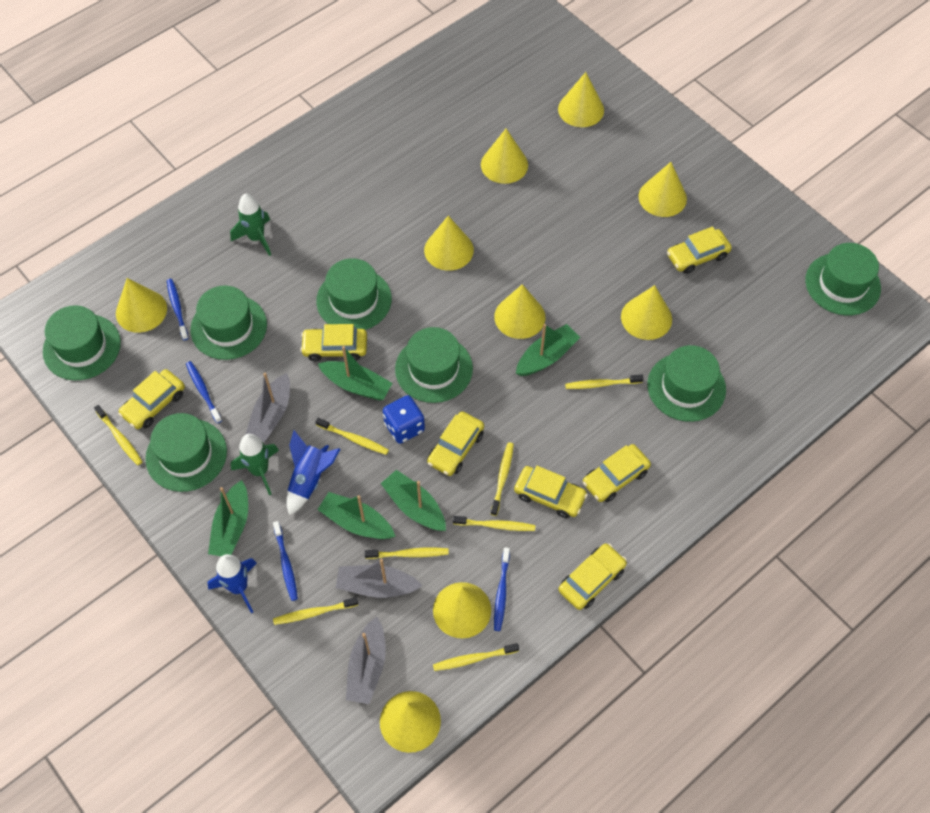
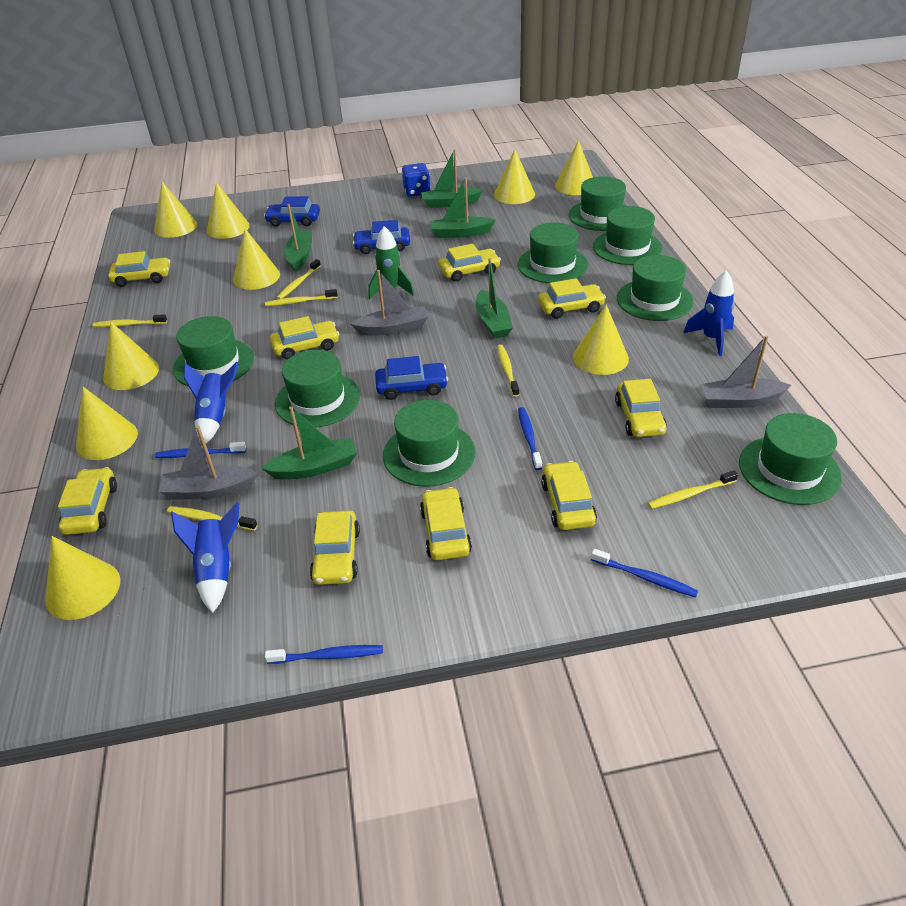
blue car: none = 0 -> [264,196,320,227] [353,220,410,254] [375,356,448,400] = 3
blue rocket: [208,554,257,613] [287,430,340,516] = 2 -> [171,502,239,613] [184,362,239,444] [683,270,735,356] = 3
green hat: [43,305,121,380] [145,413,227,492] [190,286,267,360] [316,258,392,330] [395,327,473,403] [647,345,726,422] [805,243,881,315] = 7 -> [173,316,254,386] [275,350,360,427] [383,400,475,487] [518,223,588,283] [569,176,626,231] [593,206,662,265] [617,255,694,321] [739,413,842,505] = 8
green rocket: [230,194,271,256] [231,434,279,495] = 2 -> [369,226,414,299] = 1
yellow car: [118,369,185,429] [300,324,367,361] [427,411,484,476] [514,466,588,519] [558,543,627,610] [583,444,651,502] [667,226,732,274] = 7 -> [58,467,117,535] [108,251,170,287] [270,316,339,360] [310,510,360,585] [420,487,472,560] [438,244,501,282] [538,278,606,319] [541,461,597,530] [615,379,667,437] = 9
yellow toothbrush: [94,405,143,465] [273,597,358,625] [315,418,389,455] [364,548,449,559] [433,643,519,671] [453,516,535,531] [491,442,514,516] [565,375,644,389] = 8 -> [92,314,167,327] [167,506,258,531] [265,289,338,306] [276,259,321,299] [497,345,519,397] [648,470,738,509] = 6

